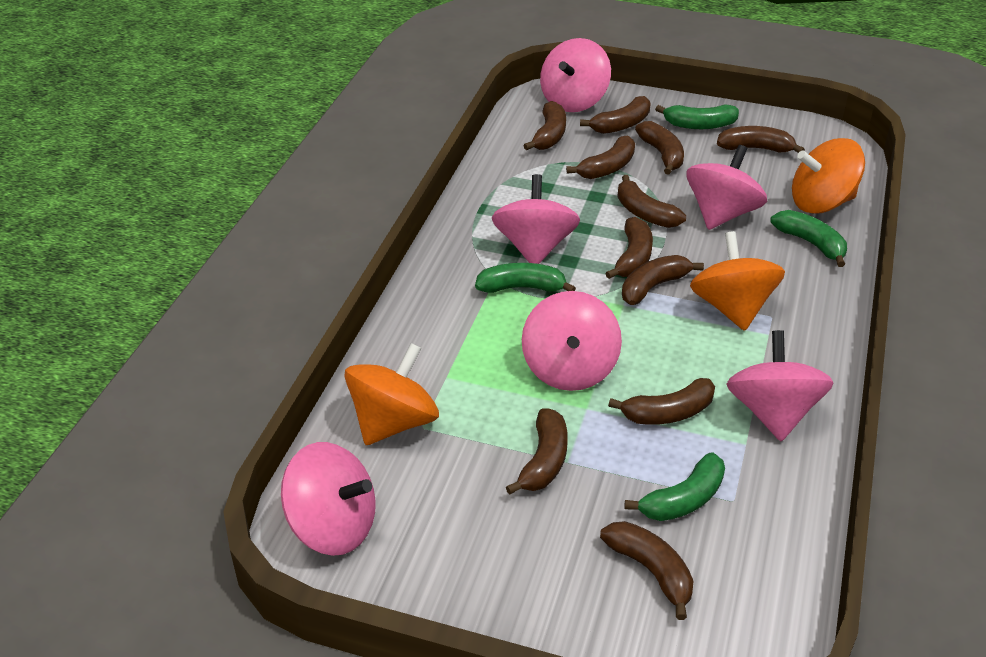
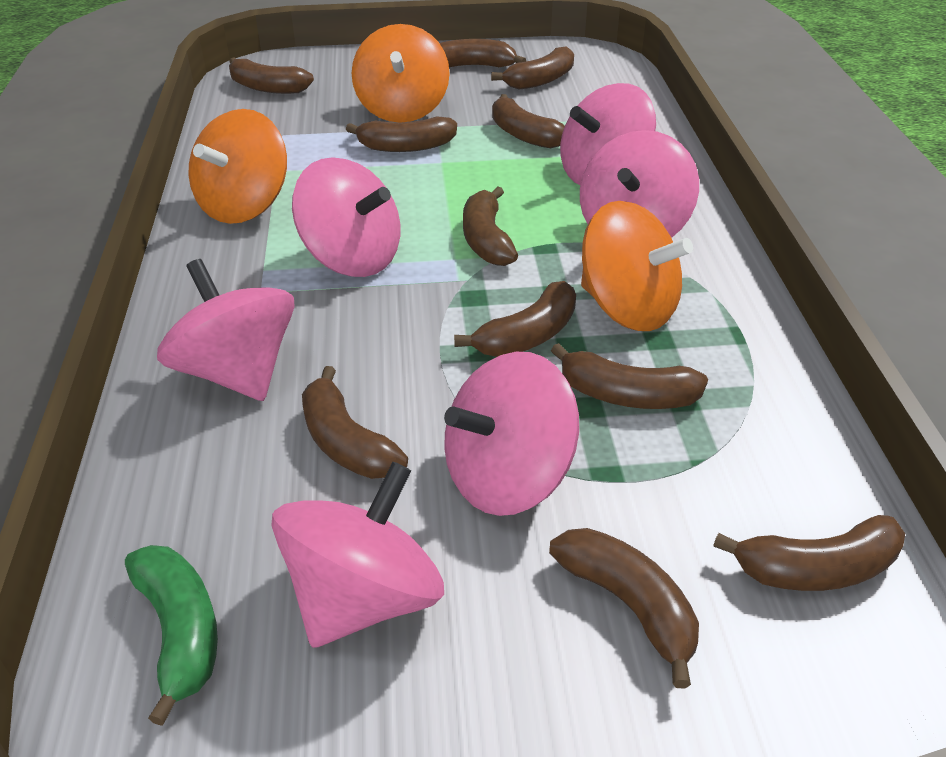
green banana: [475,263,576,293] [624,453,725,521] [655,104,739,129] [770,210,847,267] = 4 -> [125,545,218,726] = 1

